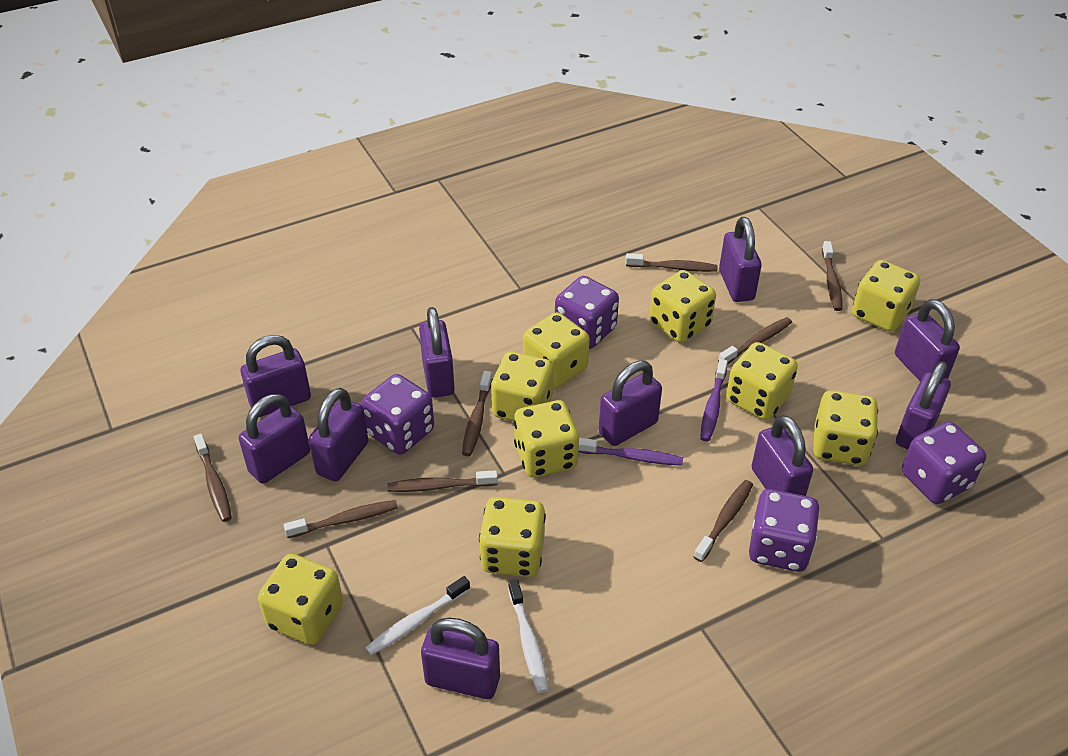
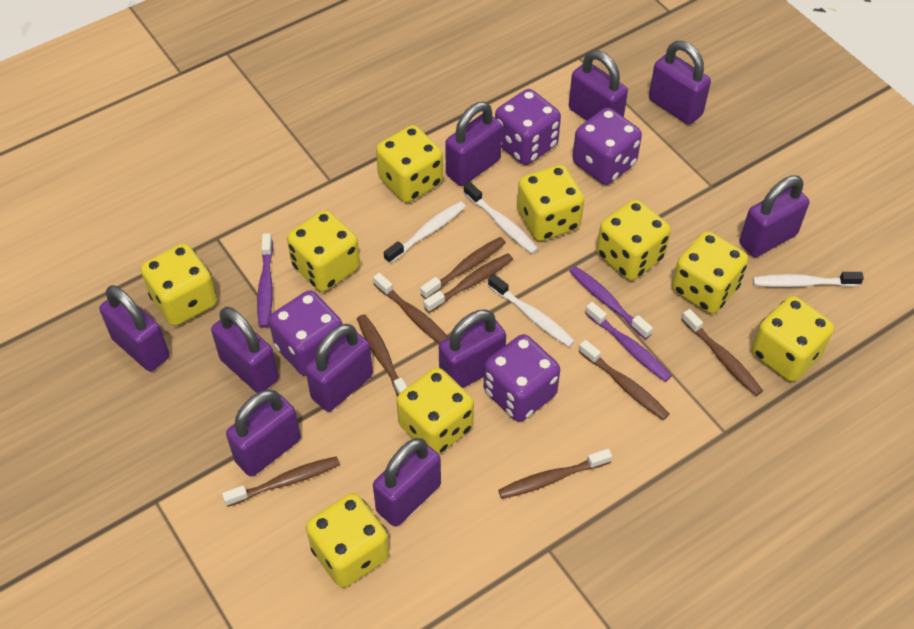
purple toothbrush: [578,438,683,466] [700,359,728,442] = 2 -> [257,233,273,328] [569,266,653,339] [585,302,672,382] = 3
white toothbrush: [365,576,470,655] [508,579,549,693] = 2 -> [384,201,466,264] [464,182,538,254] [488,274,575,347] [753,272,864,287] = 4

